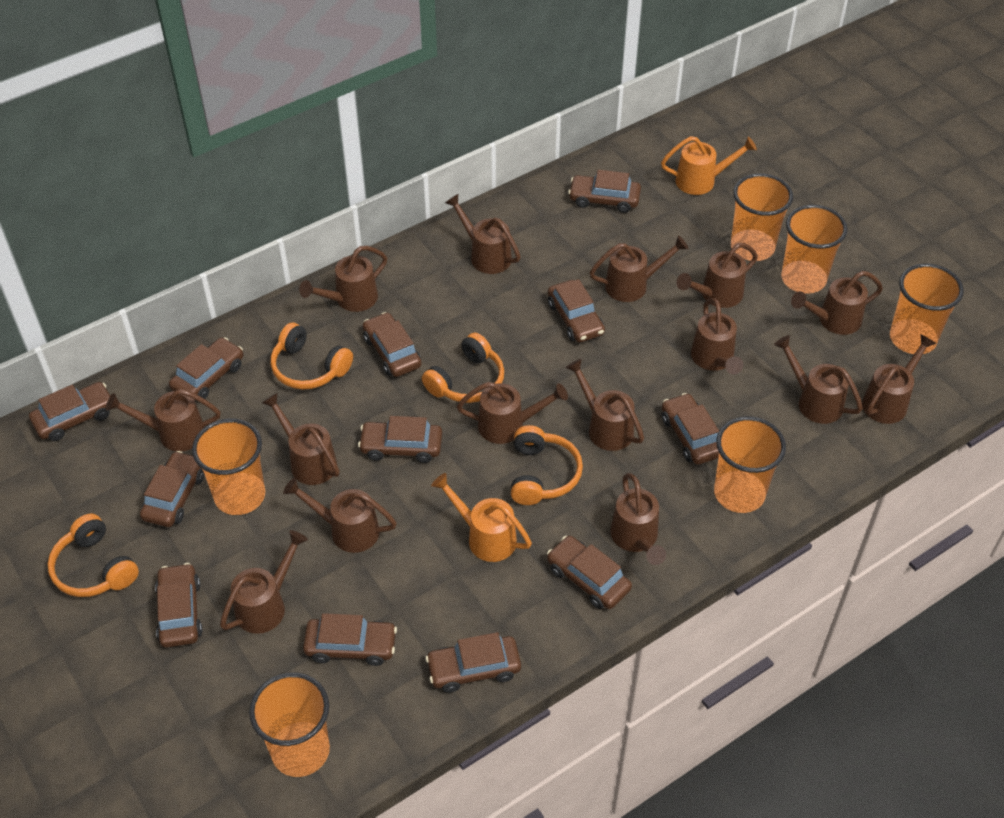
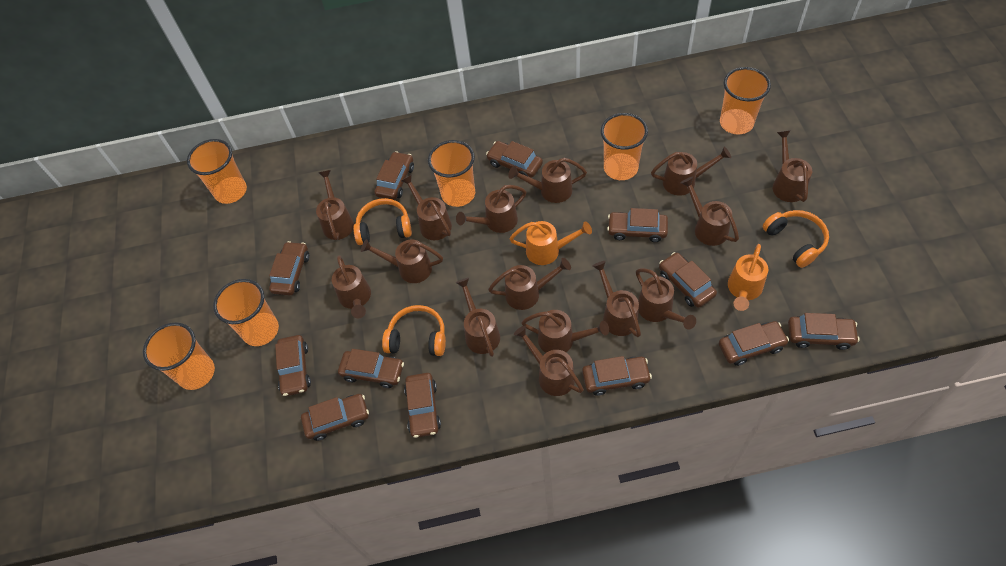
orange headphones: [48,514,139,597] [271,323,353,390] [422,333,504,403] [511,425,583,505] = 4 -> [353,198,412,245] [382,305,446,356] [763,210,829,268] = 3

